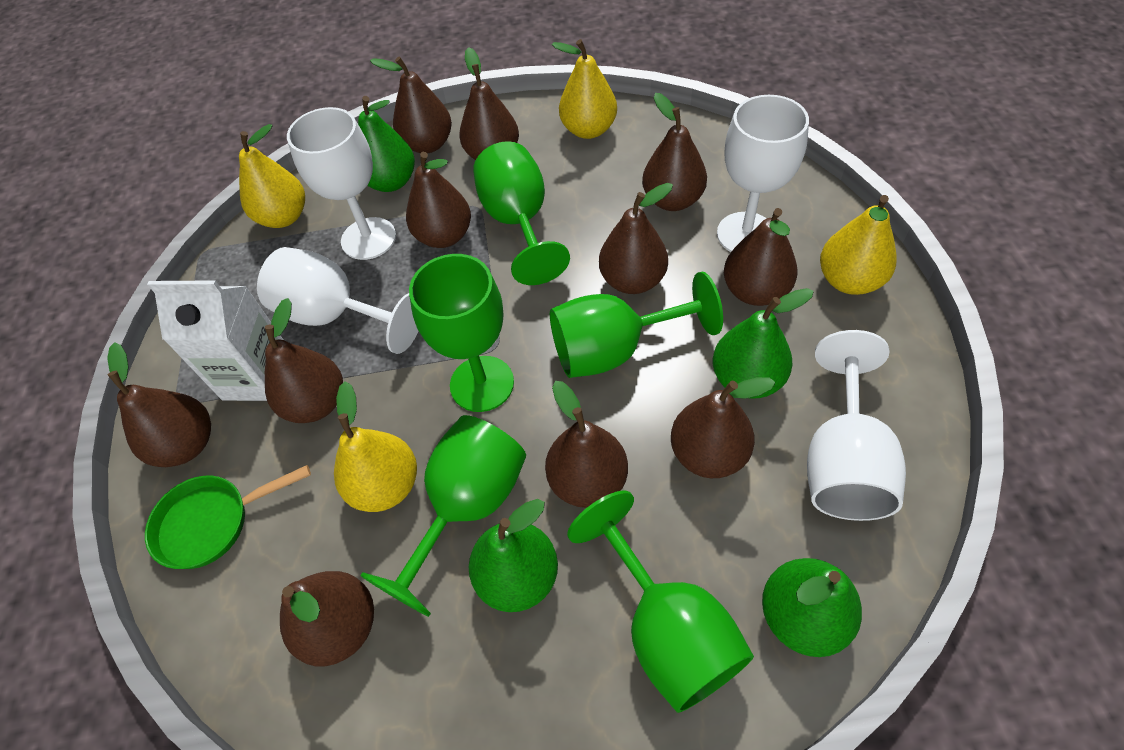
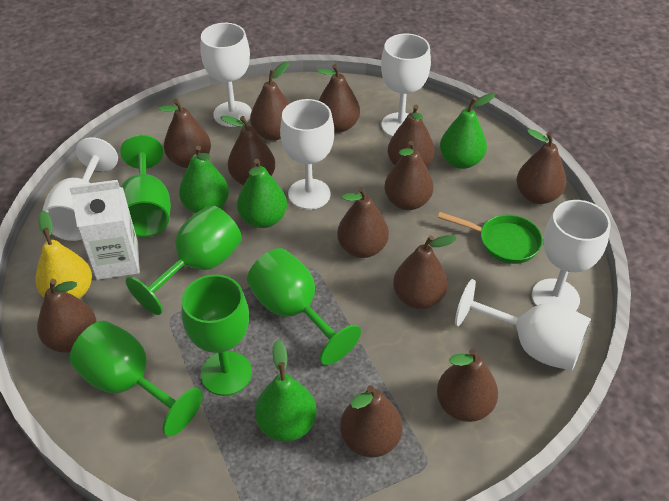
brown pear: [107,342,211,467] [265,298,343,423] [280,571,374,666] [370,57,452,153] [406,152,471,248] [459,47,519,160] [545,381,628,508] [599,183,673,294] [642,93,707,211] [671,377,775,478] [724,208,798,306] = 11 -> [37,279,96,353] [158,99,211,168] [220,116,276,185] [250,61,289,141] [317,64,360,133] [337,187,389,258] [340,385,403,458] [384,141,433,210] [387,105,435,167] [393,235,457,309] [437,348,498,422] [516,129,567,204] = 12
white goblet: [257,247,418,354] [287,107,396,260] [717,95,809,252] [807,330,906,521] = 4 -> [42,137,118,241] [200,23,252,127] [280,99,334,210] [381,34,431,137] [455,279,591,371] [531,200,611,311] = 6
yellow pear: [239,124,305,228] [334,381,417,512] [552,39,617,139] [820,195,897,295] = 4 -> [35,211,92,299] = 1

